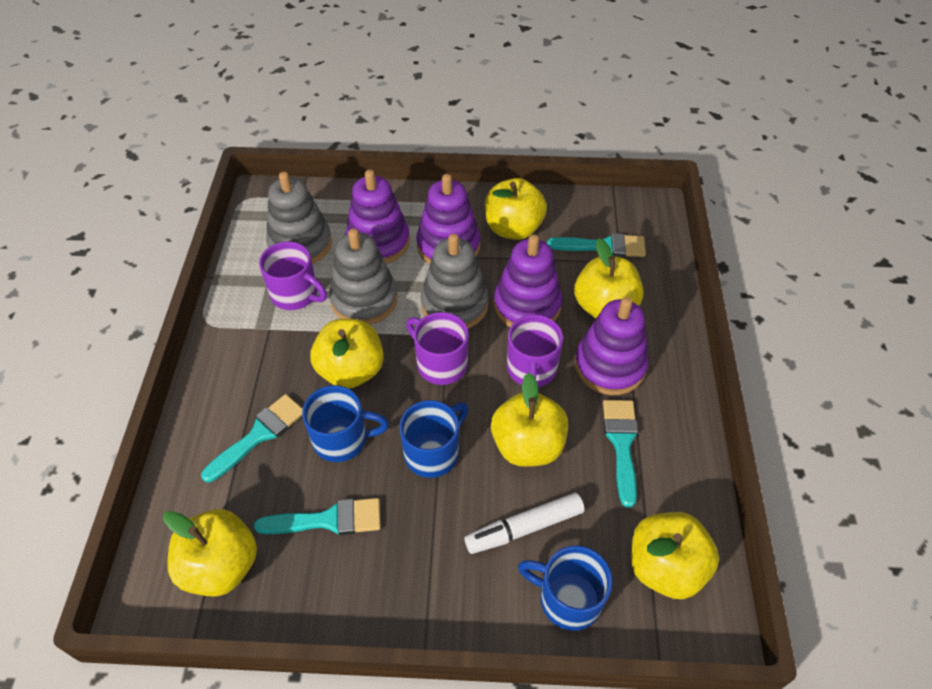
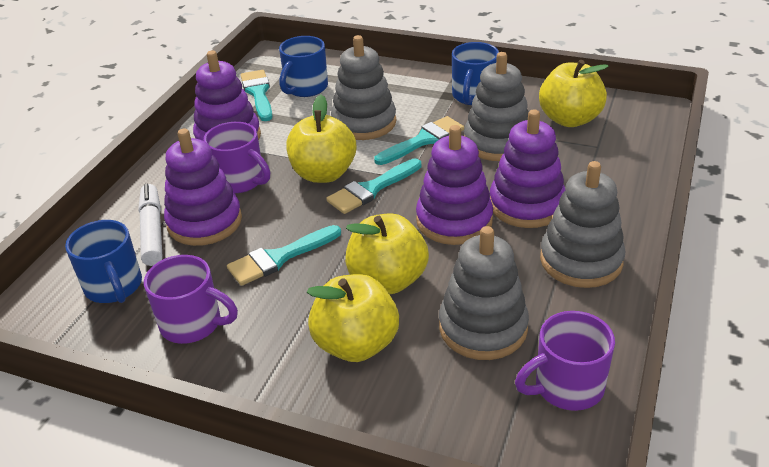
grey stacking toy: [266,172,332,264] [329,228,398,325] [421,234,489,328] = 3 -> [331,35,396,140] [439,226,529,360] [464,52,529,161] [540,161,625,288] = 4
yellow apple: [163,509,257,596] [310,319,384,389] [485,178,547,240] [491,373,568,467] [574,238,643,318] [631,512,719,599] = 6 -> [286,95,356,183] [306,274,399,362] [345,213,429,294] [539,60,609,127] = 4

